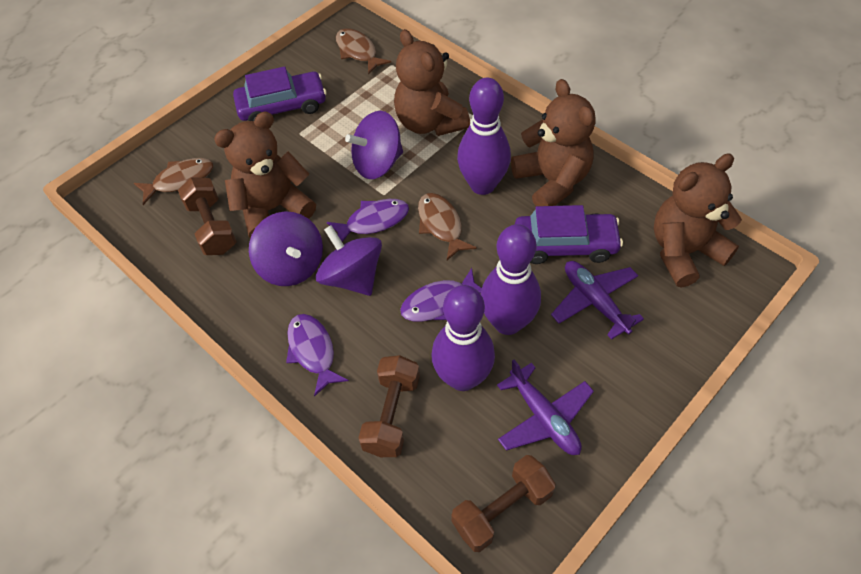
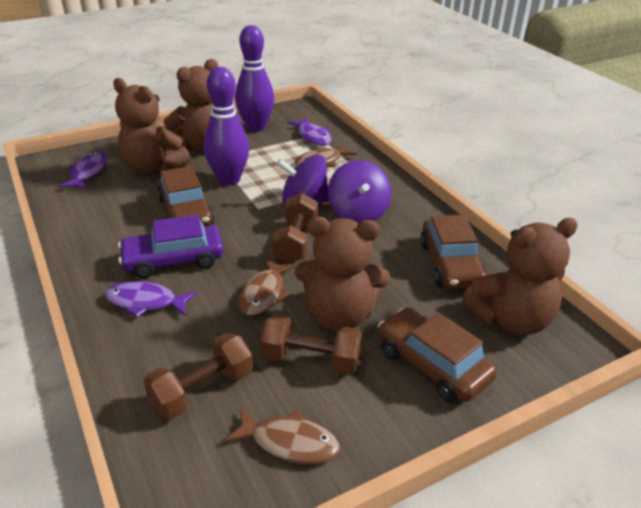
brown car: none = 0 -> [157,166,214,226] [378,308,497,402] [420,215,486,289] = 3
purple bowling pin: [432,285,495,391] [457,78,511,195] [481,224,541,335] = 3 -> [204,67,249,186] [235,25,274,132] = 2
purple car: [233,66,327,121] [515,205,623,264] = 2 -> [118,215,224,278] = 1
purple plane: [497,360,594,455] [551,261,644,340] = 2 -> none = 0
purple spinning top: [249,211,323,286] [316,225,382,296] [345,111,403,179] = 3 -> [277,155,329,206] [328,160,391,223] = 2

